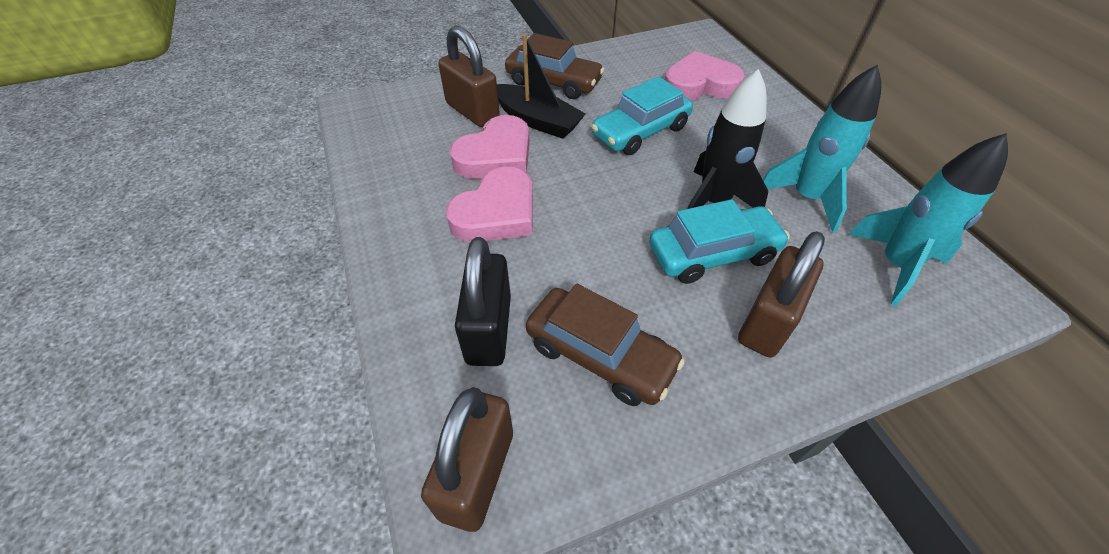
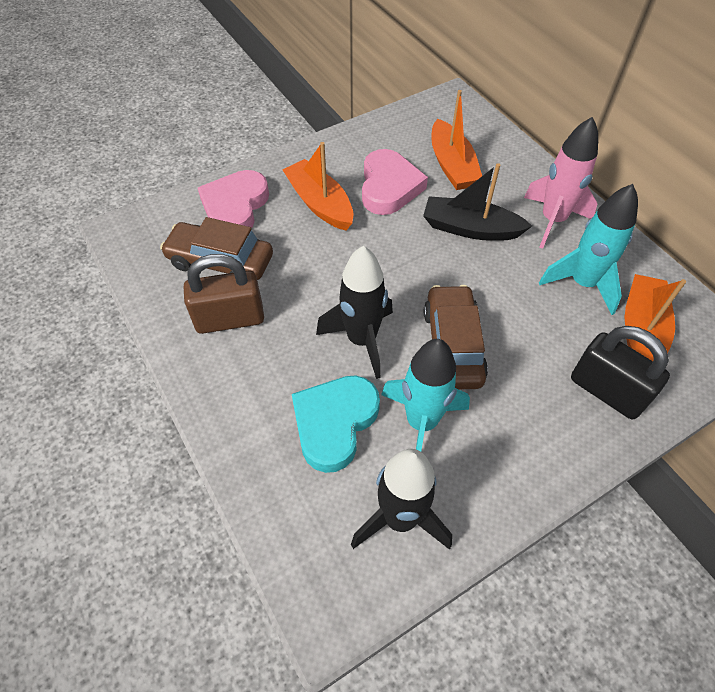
black rocket: [687,69,768,209] = 1 -> [316,246,393,379] [351,449,452,550] = 2
brown padlock: [421,387,513,532] [438,26,500,127] [738,231,825,358] = 3 -> [184,254,264,334] = 1
orange boat: none = 0 -> [282,142,353,231] [431,90,482,190] [624,274,686,361] = 3
pink heart: [446,166,533,242] [450,115,530,179] [665,51,745,100] = 3 -> [198,170,269,228] [362,149,428,215] = 2
pink rocket: none = 0 -> [524,117,598,249] = 1
turquoise car: [591,76,693,155] [649,199,790,284] = 2 -> none = 0
turquoise heart: none = 0 -> [292,375,380,473] = 1

